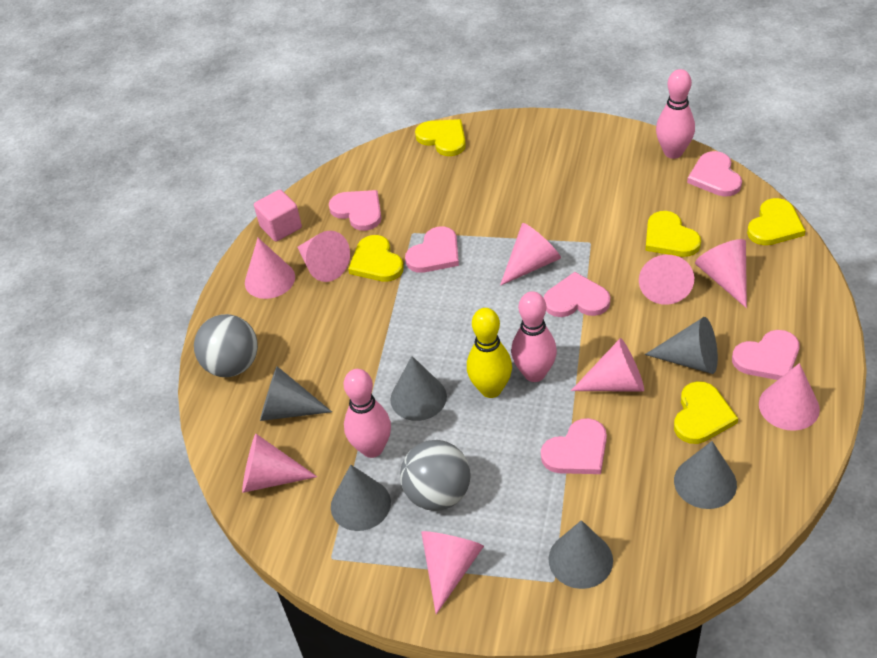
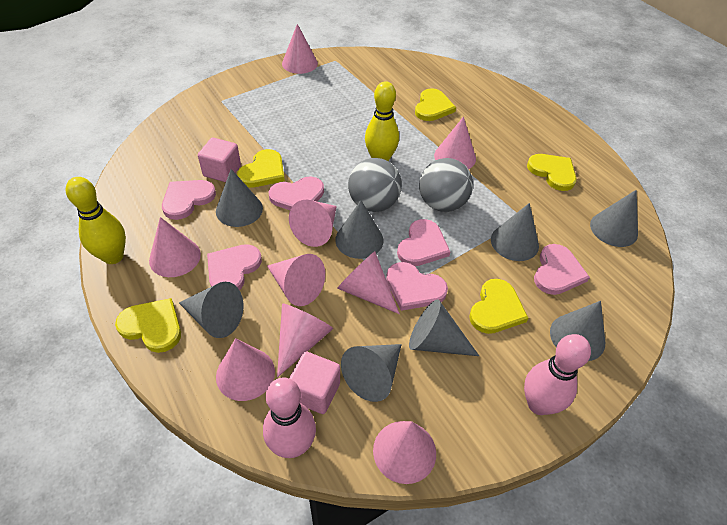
grey cone: [260,366,332,421] [331,465,391,531] [390,356,447,421] [548,520,613,589] [645,317,718,374] [674,441,737,509] = 6 -> [179,282,243,338] [216,169,263,227] [335,200,384,259] [341,344,402,402] [409,300,479,356] [491,203,539,261] [550,301,605,361] [590,190,638,247] = 8
pink bowling pin: [344,369,391,458] [511,291,557,382] [656,69,695,159] = 3 -> [263,377,316,458] [524,334,591,415] = 2
pink cube: [254,190,302,242] = 1 -> [198,138,241,182] [289,351,340,414] = 2
yellow bowling pin: [467,308,512,398] = 1 -> [66,177,126,264] [365,81,399,161] = 2

